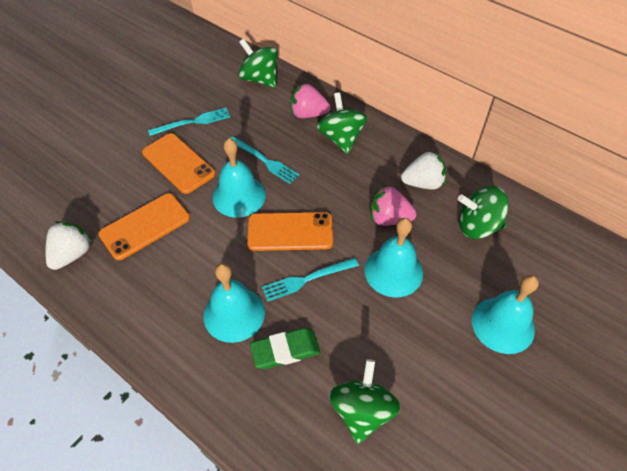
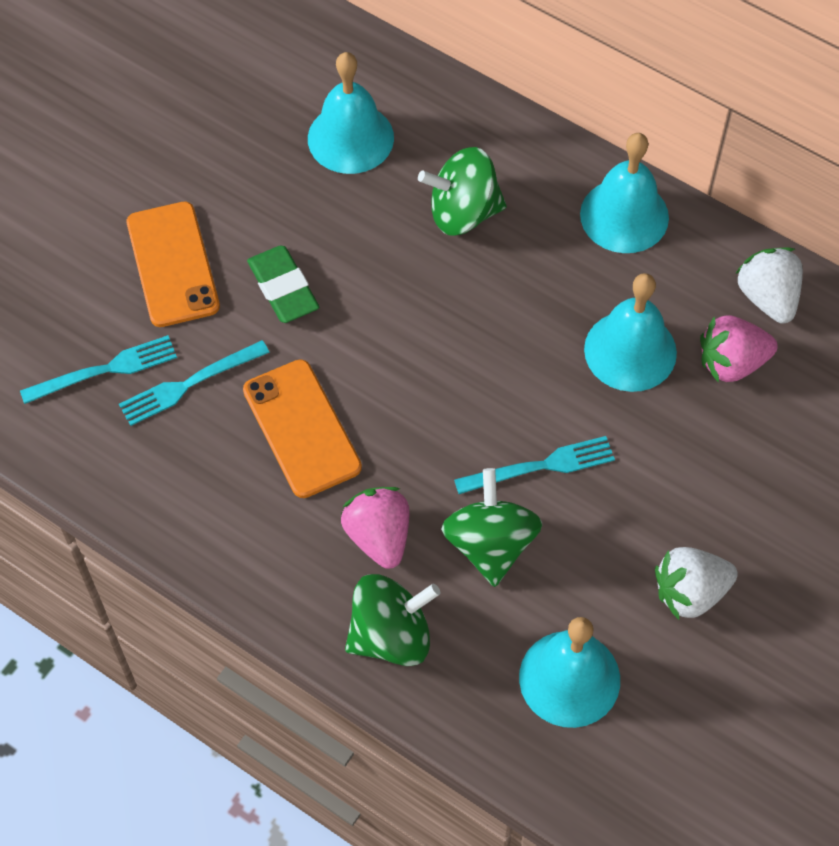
green spinning top: [238,39,278,88] [317,92,368,154] [329,359,401,444] [458,186,509,239] = 4 -> [345,574,441,666] [418,147,507,236] [441,468,542,587] = 3
orange phone: [98,193,190,260] [142,133,215,194] [247,212,333,251] = 3 -> [127,201,220,327] [243,359,362,498] = 2

